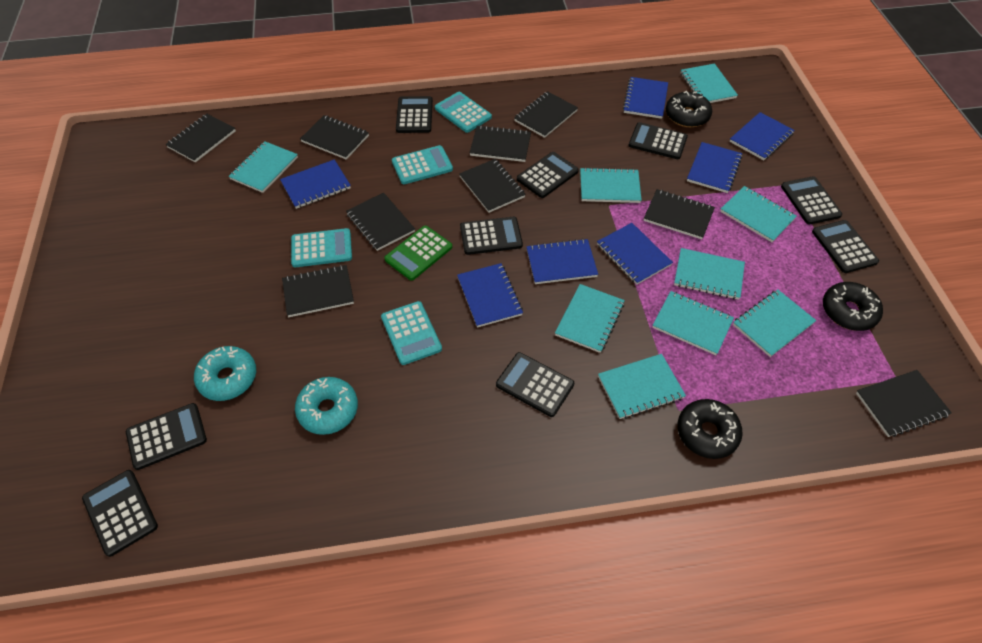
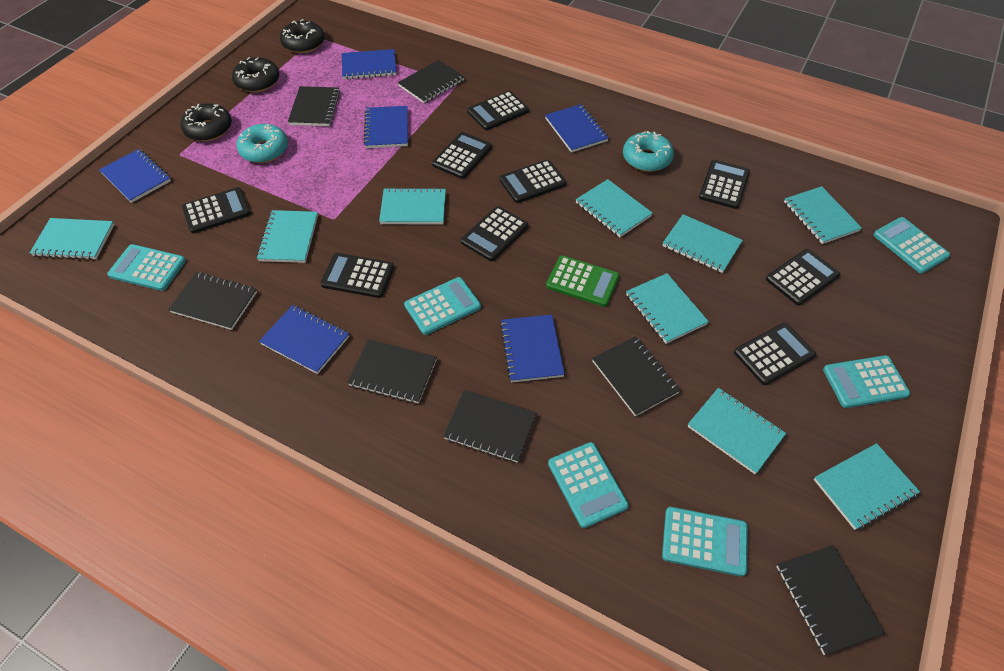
black notebook: [165,114,236,163] [282,265,354,317] [300,115,369,160] [346,193,415,251] [459,159,526,213] [470,125,531,162] [514,91,578,138] [644,189,715,239] [856,370,952,437] = 9 -> [168,272,257,330] [288,86,340,126] [347,340,437,403] [398,60,464,103] [443,390,537,463] [592,336,681,416] [776,545,885,655] = 7
blue notebook: [280,159,351,209] [457,263,523,328] [526,239,598,284] [597,223,673,285] [623,77,668,119] [687,142,742,193] [730,112,795,160] = 7 -> [99,149,171,203] [259,305,349,374] [342,49,396,79] [364,106,408,148] [500,315,565,382] [545,104,609,152] = 6
turquoise calculator: [291,228,352,267] [381,301,442,365] [392,145,453,184] [435,92,492,133] = 4 -> [107,244,186,291] [404,277,481,335] [548,442,629,528] [662,507,748,577] [823,355,910,408] [873,217,950,273] = 6

